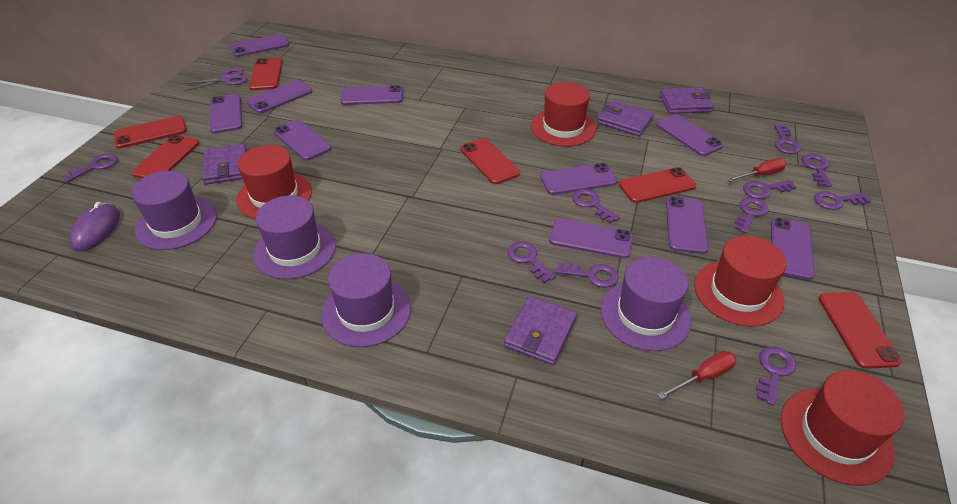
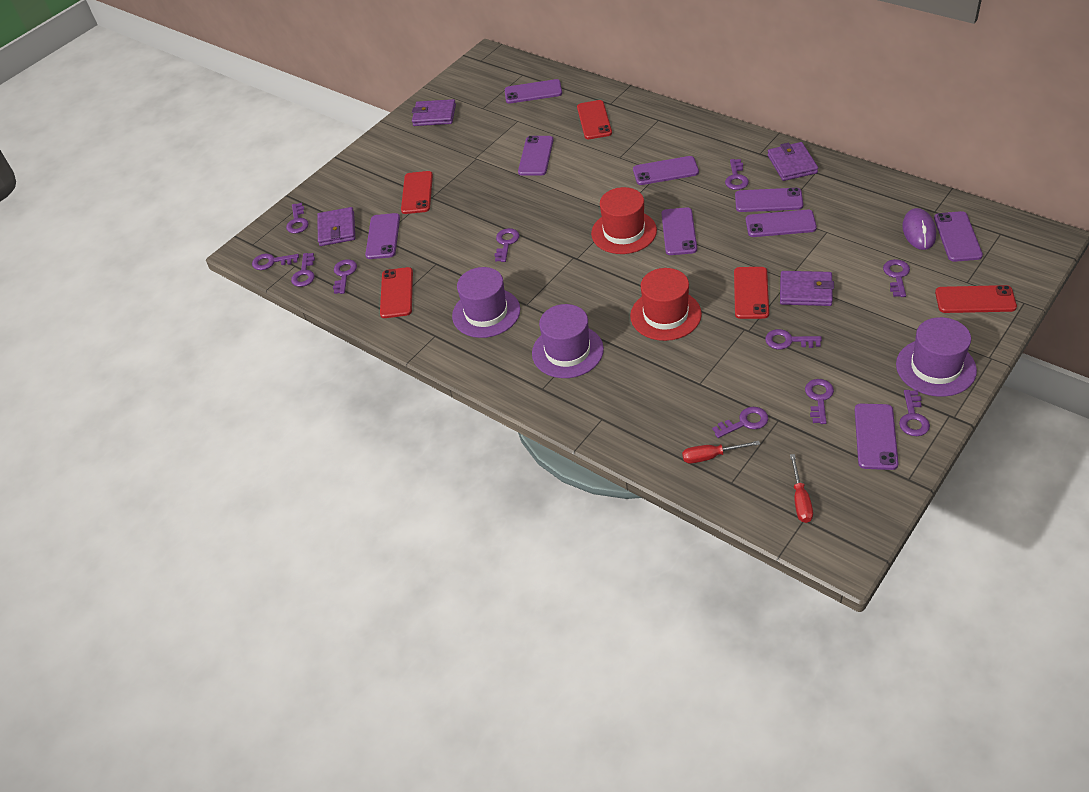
purple hat: [131,171,217,250] [253,196,336,279] [321,253,411,347] [601,257,692,351] = 4 -> [452,267,520,338] [532,304,604,378] [896,317,977,397] = 3
purple key: [62,153,118,182] [507,241,556,283] [555,262,619,288] [572,189,620,223] [734,197,768,233] [743,180,796,199] [756,347,796,406] [774,124,801,154] [802,154,832,187] [814,191,871,210] = 10 -> [252,254,299,270] [286,203,309,234] [291,253,315,287] [333,259,357,294] [494,228,520,262] [712,407,768,438] [725,159,749,190] [765,329,822,349] [805,379,834,424] [883,259,910,297] [899,390,930,436] = 11
purple phone: [210,94,242,133] [230,34,289,57] [246,80,312,113] [273,120,331,161] [340,85,403,105] [540,163,617,195] [549,218,633,258] [656,114,723,156] [666,197,708,254] [771,217,815,280] = 10 -> [365,213,400,259] [505,79,562,104] [518,136,554,176] [633,156,699,185] [662,207,697,255] [735,188,803,212] [746,210,817,237] [855,404,898,470] [934,211,983,262] = 9
purple scissors: [183,68,247,91] = 1 -> none = 0
red hat: [236,145,312,219] [531,82,596,147] [694,236,787,327] [781,370,905,486] = 4 -> [591,187,657,254] [630,268,702,341] = 2
red phone: [114,116,187,148] [131,135,200,178] [249,58,282,90] [460,138,520,184] [619,167,697,203] [819,292,902,369] = 6 -> [380,267,413,318] [401,171,433,214] [577,100,612,139] [734,267,769,319] [935,285,1017,313] = 5

